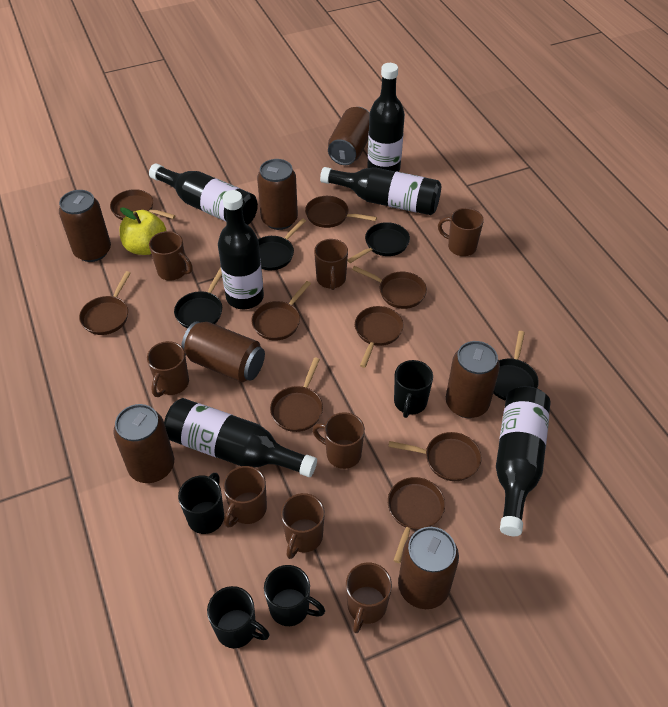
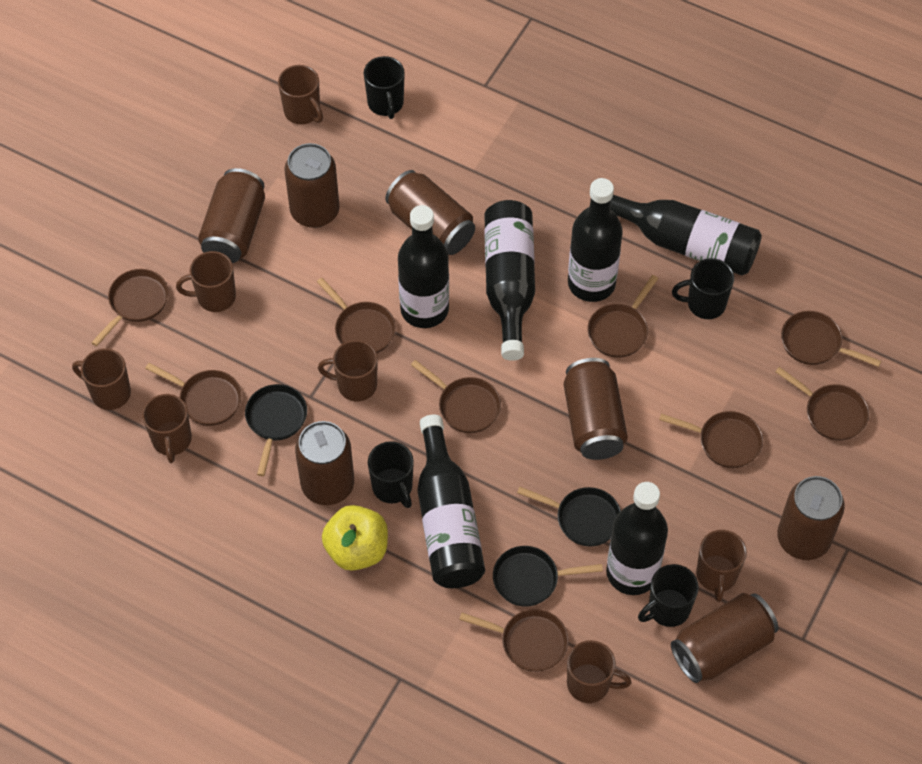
black pan: [174,268,222,328] [258,218,306,270] [347,222,410,263] [493,331,539,401] = 4 -> [245,384,307,476] [493,546,603,607] [517,487,621,547] = 3
brown mug: [147,341,189,397] [149,231,193,280] [223,466,267,528] [281,493,325,559] [312,412,365,469] [314,239,348,290] [346,563,392,633] [438,208,484,256] = 8 -> [72,348,131,410] [142,394,192,463] [176,251,236,312] [278,65,323,124] [318,340,378,401] [567,640,632,703] [696,530,747,602] = 7

